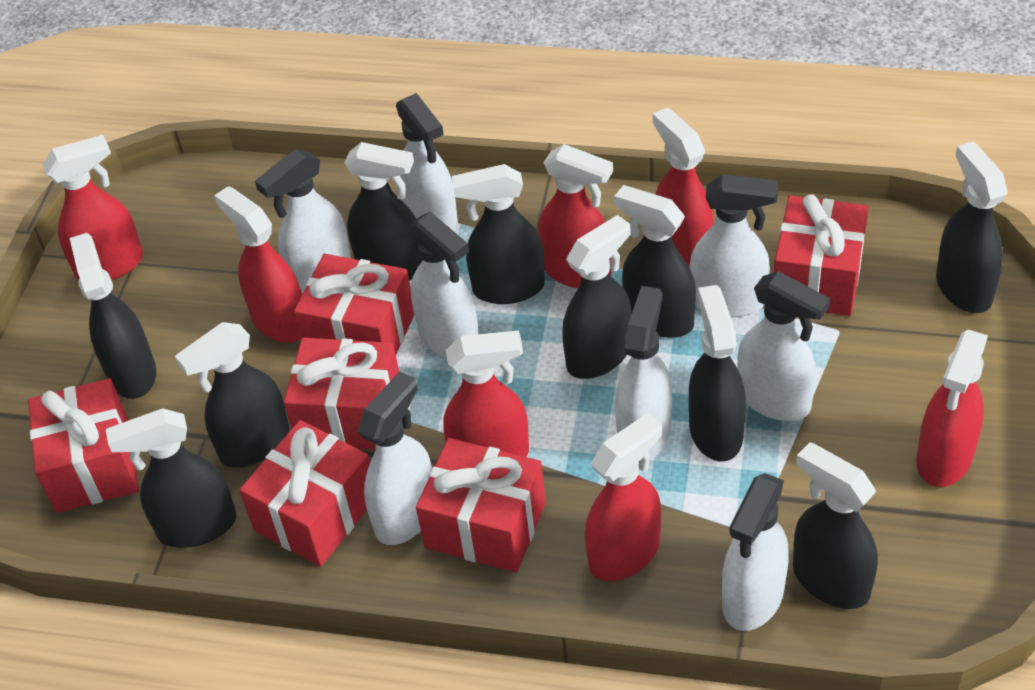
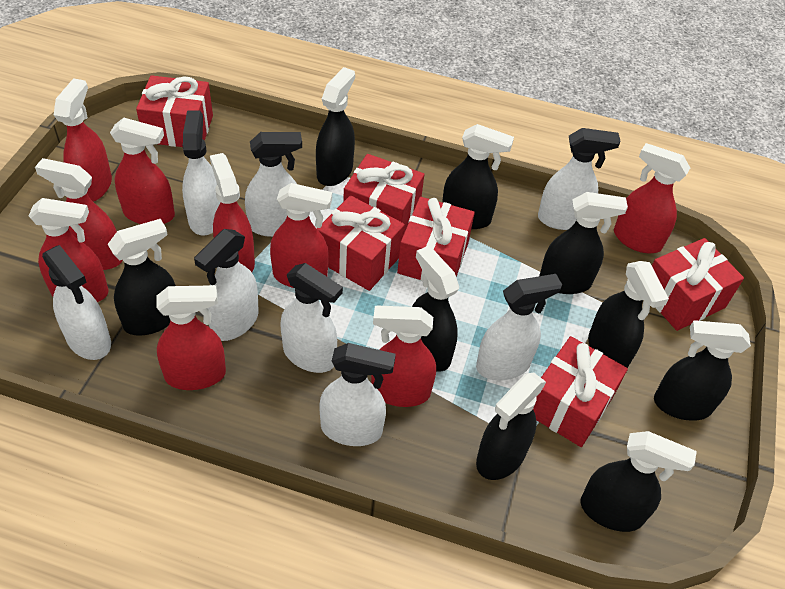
black spray bottle: [70,233,156,399] [106,408,236,548] [175,322,290,468] [344,142,422,280] [452,164,545,304] [562,215,631,379] [614,185,696,338] [689,285,746,461] [793,442,878,609] [936,142,1008,313] = 10 -> [108,219,176,336] [316,67,355,186] [412,246,459,372] [442,124,514,229] [476,373,546,480] [539,192,628,294] [580,431,697,532] [588,261,669,368] [654,320,751,421] = 9
red spray bottle: [42,135,143,281] [214,186,302,343] [443,330,529,457] [538,144,613,288] [585,413,662,581] [653,108,714,268] [916,330,988,487] = 7 -> [29,198,108,302] [35,158,122,270] [54,78,112,202] [110,118,175,224] [156,285,226,390] [210,153,255,272] [270,183,332,288] [371,306,436,407] [614,143,690,253] = 9

